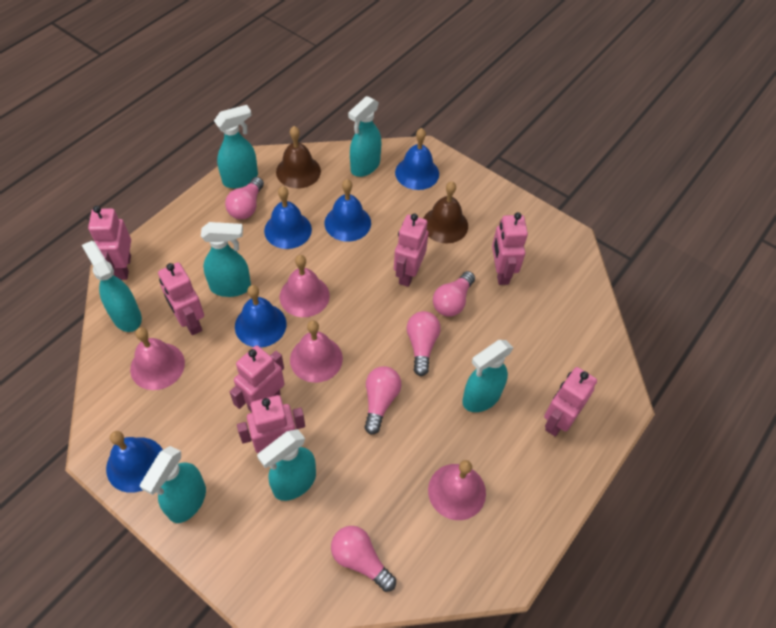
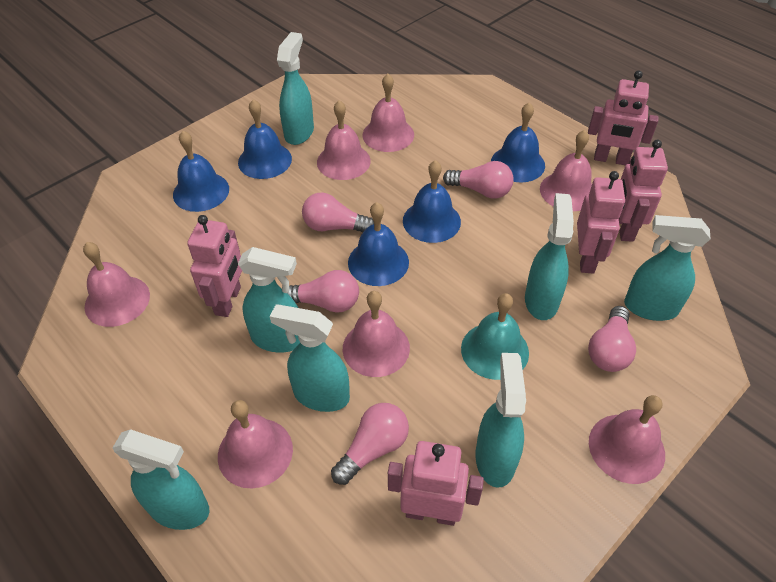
brown bell: [276,126,321,189] [423,182,468,243] = 2 -> none = 0
pink bell: [130,327,185,390] [280,255,330,317] [290,320,343,383] [428,460,486,520] = 4 -> [83,242,150,327] [218,400,293,488] [317,100,371,180] [343,291,410,377] [362,74,414,152] [540,130,592,211] [589,395,665,484] = 7
pink robot: [88,206,131,280] [158,262,204,335] [230,345,284,412] [237,395,305,453] [394,213,429,287] [492,212,528,285] [544,367,597,437] = 7 -> [187,215,242,317] [388,441,484,526] [577,171,625,274] [588,70,659,165] [619,140,668,242] = 5
turquoise bell: none = 0 -> [461,293,529,380] = 1

